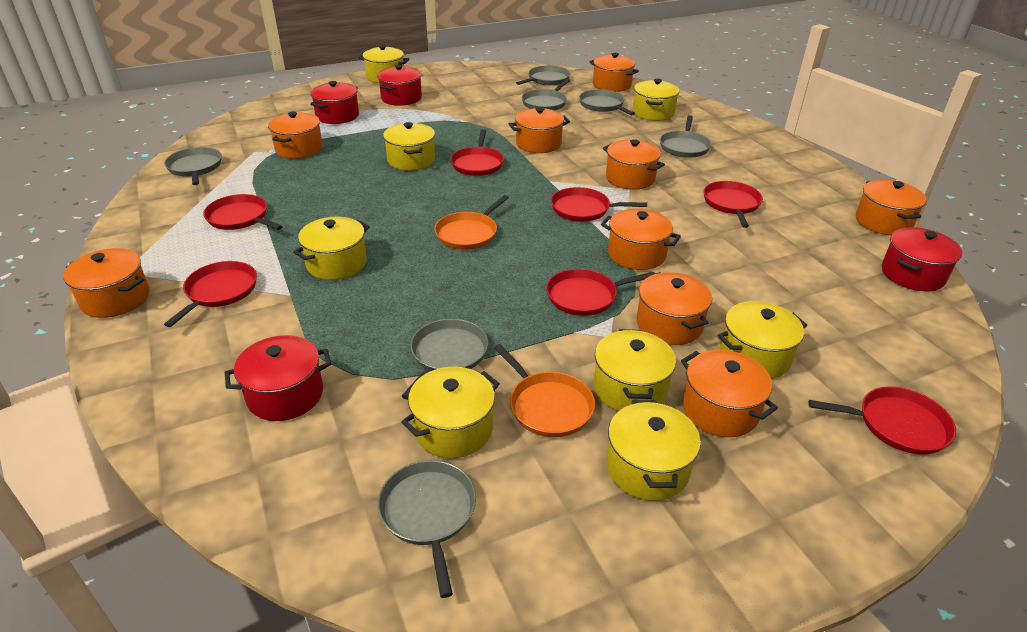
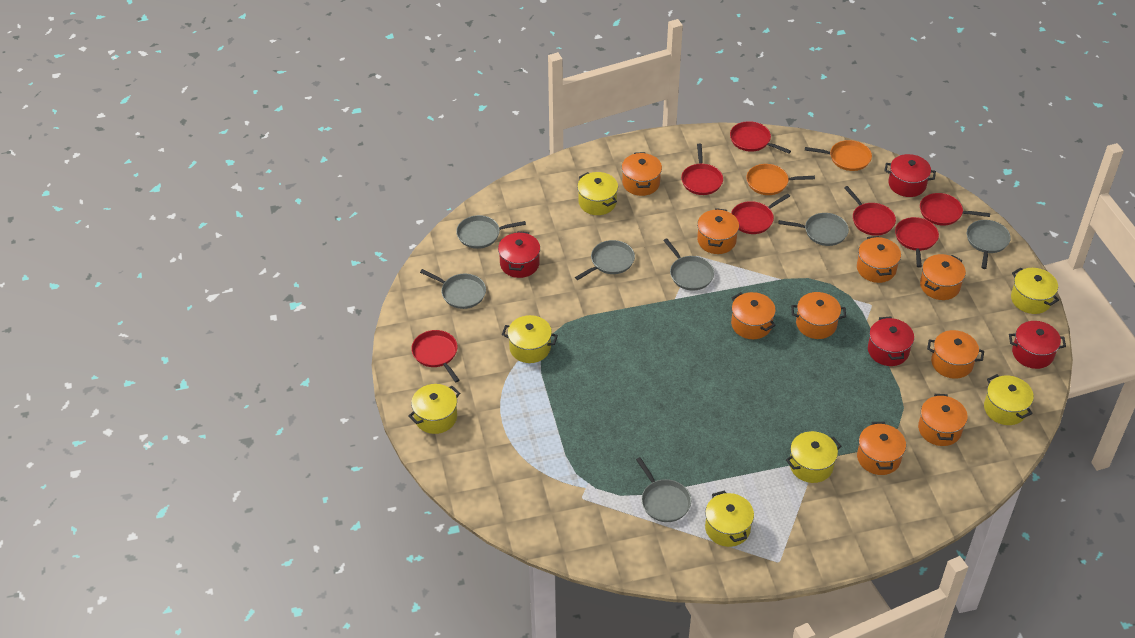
yellow pot: [293,217,370,280] [358,45,409,83] [383,122,435,171] [401,367,500,458] [594,329,676,411] [607,400,701,501] [633,79,679,121] [717,301,807,379] = 8 -> [408,384,460,434] [502,315,558,363] [577,172,618,215] [705,490,754,547] [786,431,841,483] [984,374,1034,425] [1011,268,1059,314] = 7

